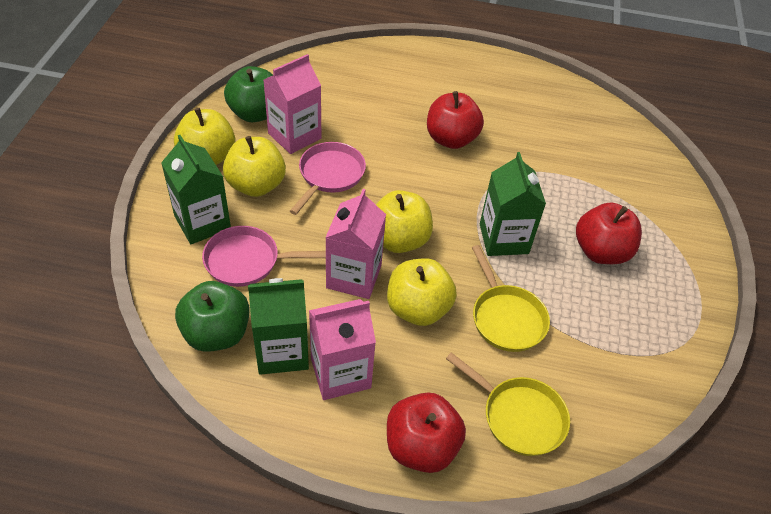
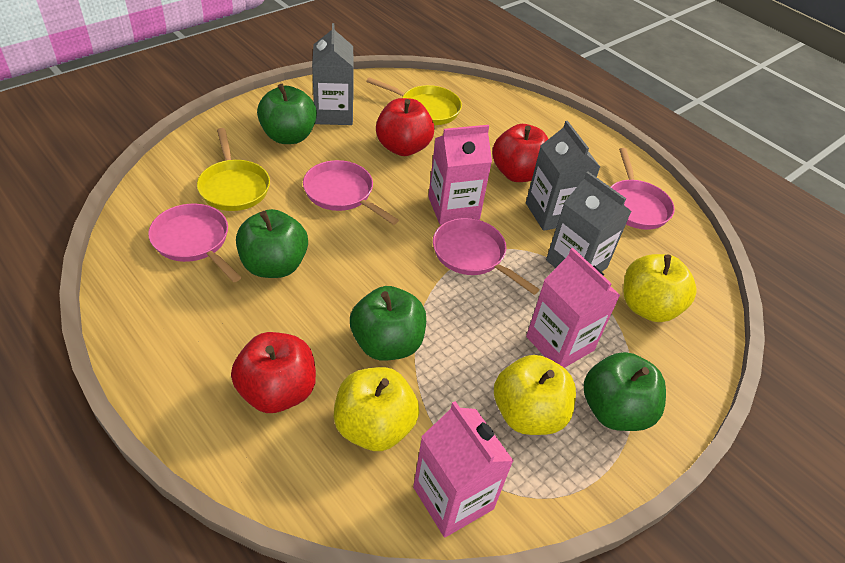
green apple: [175,281,250,352] [224,66,273,122] = 2 -> [236,209,308,278] [257,84,317,144] [350,286,426,361] [584,352,666,431] = 4
green carton: [161,135,231,244] [248,278,309,375] [480,152,546,256] = 3 -> none = 0
grey carton: none = 0 -> [312,23,354,125] [526,121,600,231] [546,171,632,272] = 3
pink pan: [202,226,326,287] [290,142,366,215] = 2 -> [148,204,241,282] [303,160,399,225] [433,218,540,295] [611,148,675,230] = 4
yellow apple: [174,108,236,165] [223,136,286,197] [376,190,433,253] [387,258,457,326] = 4 -> [334,367,419,451] [494,355,576,435] [623,254,697,322] = 3

